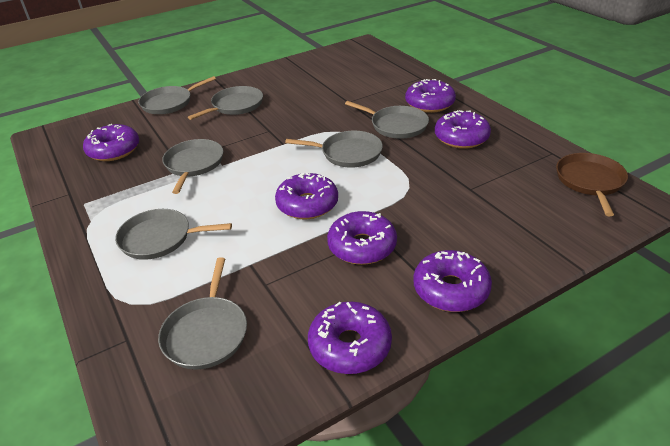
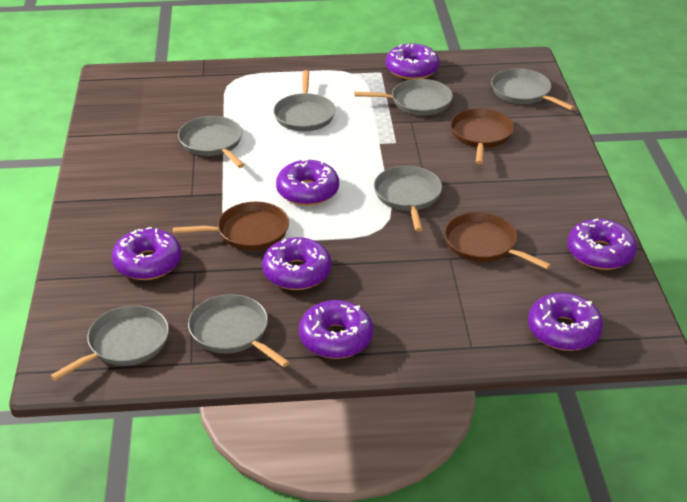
brown pan: [556,153,628,216] = 1 -> [173,202,289,250] [444,212,551,269] [450,108,514,164] = 3

